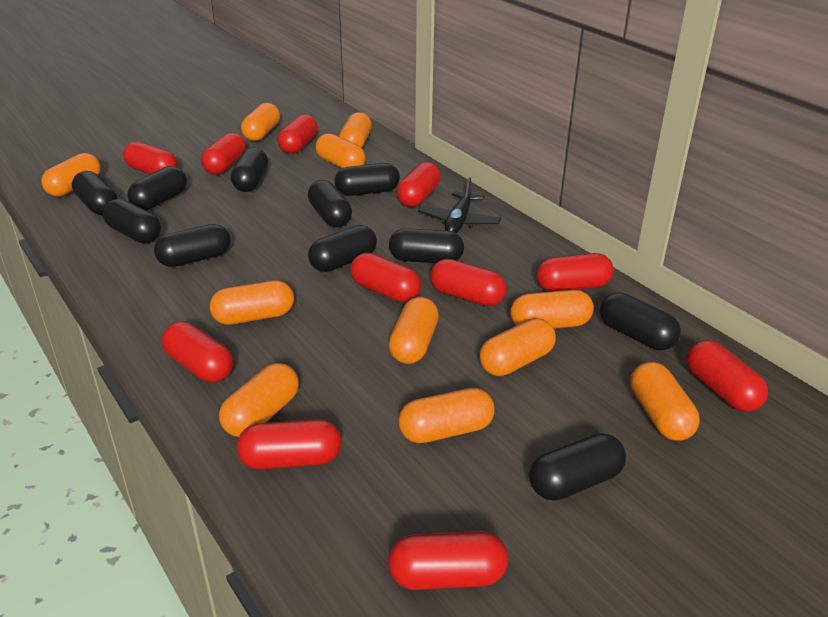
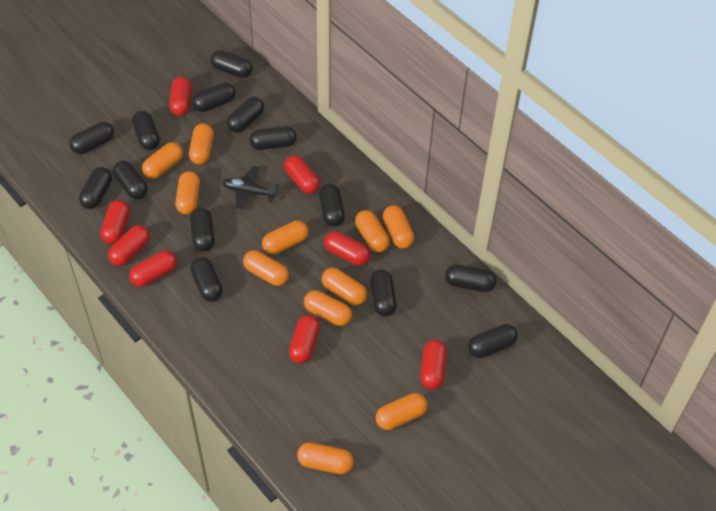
black capsule: [72,171,118,215] [103,199,161,243] [127,166,187,210] [154,224,231,267] [231,147,268,192] [308,180,352,227] [308,225,377,272] [335,163,400,196] [389,228,464,263] [529,433,626,501] [600,293,681,350] = 11 -> [69,122,114,154] [79,167,112,209] [113,160,148,199] [132,111,160,150] [190,207,215,252] [190,257,223,302] [192,82,236,112] [211,50,253,78] [227,97,264,133] [250,126,297,150] [319,184,345,227] [370,269,397,316] [445,264,496,292] [468,324,518,358] = 14
red capsule: [123,142,178,174] [162,321,233,382] [201,133,246,174] [237,419,342,469] [277,114,318,154] [350,253,421,302] [388,531,508,590] [396,162,441,207] [430,259,507,306] [536,253,614,292] [686,340,768,412] = 11 -> [101,200,130,244] [108,225,150,266] [129,250,177,287] [169,77,192,116] [284,155,320,194] [289,315,320,364] [324,231,370,266] [420,340,447,390] = 8

